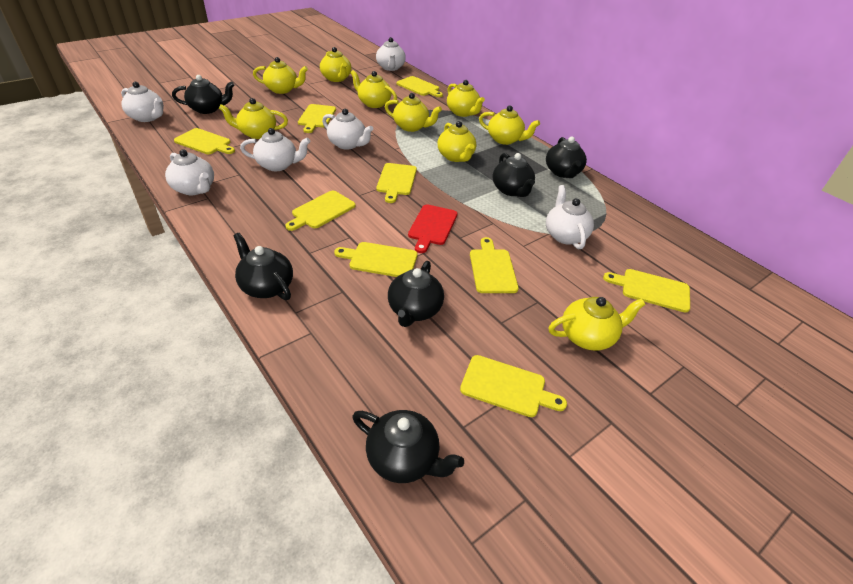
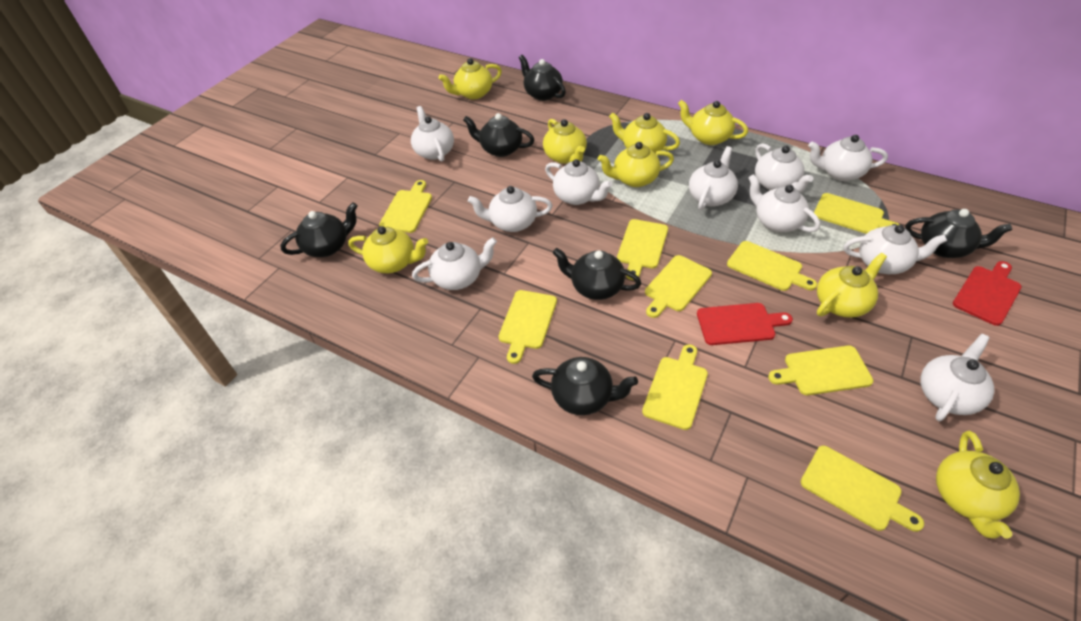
red cutting board: [408,204,458,253] = 1 -> [697,303,793,345] [953,261,1022,326] = 2
white teapot: [121,82,164,122] [165,149,214,195] [240,128,311,171] [322,109,373,150] [376,37,406,71] [546,185,594,249] = 6 -> [411,106,454,162] [412,237,497,290] [468,186,552,232] [545,159,612,205] [689,146,738,210] [748,174,820,232] [755,143,813,193] [808,135,888,181] [844,225,947,274] [920,334,994,421] = 10
yellow teapot: [219,98,288,139] [253,57,308,94] [320,47,352,82] [350,70,397,108] [385,93,442,132] [437,121,476,162] [447,80,485,117] [479,106,540,145] [549,297,645,351] = 9 -> [348,226,428,273] [439,58,502,99] [543,119,587,164] [598,142,674,187] [609,113,680,154] [678,100,748,145] [817,253,887,318] [936,431,1020,539] = 8

